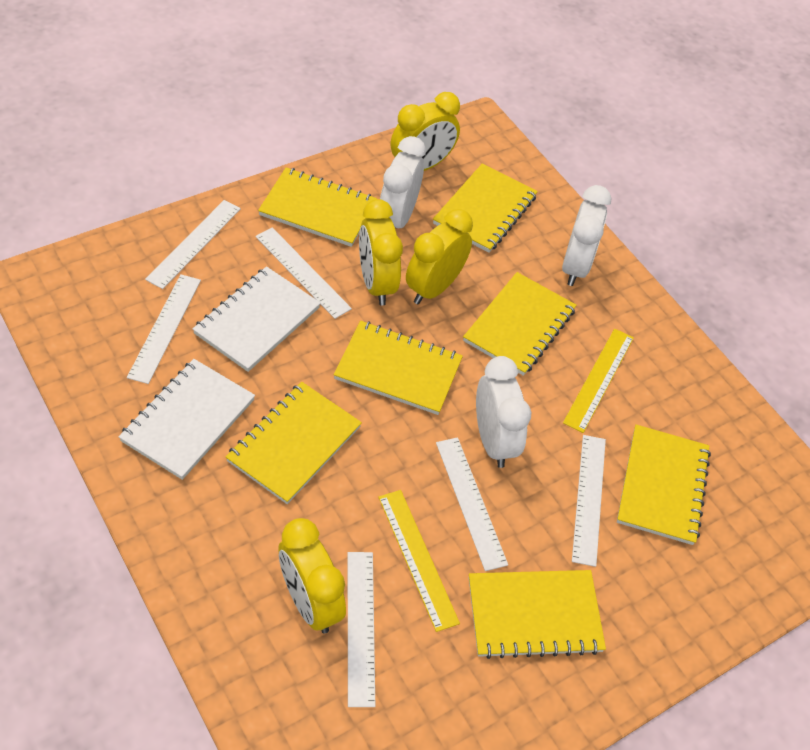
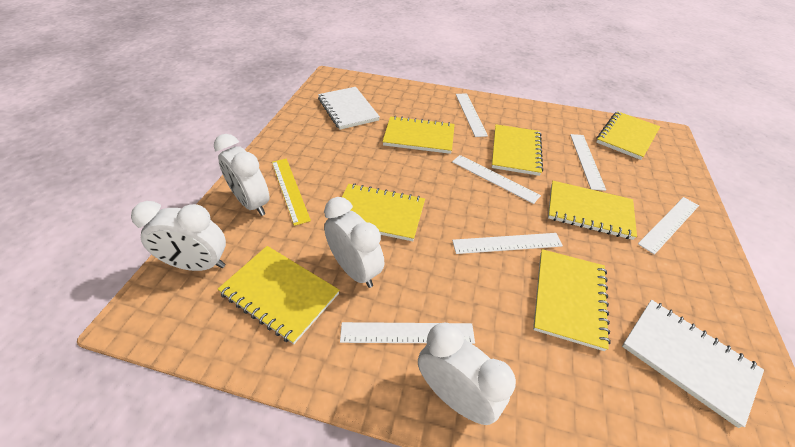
white clock: [380,136,426,228] [476,356,531,468] [562,185,612,286] = 3 -> [131,201,226,271] [214,134,270,216] [324,197,384,288] [418,322,516,425] = 4
yellow clock: [278,518,346,634] [359,199,403,305] [391,92,460,171] [406,209,473,304] = 4 -> none = 0
yellow ruler: [378,490,460,632] [563,329,634,433] = 2 -> [272,159,311,226] = 1

